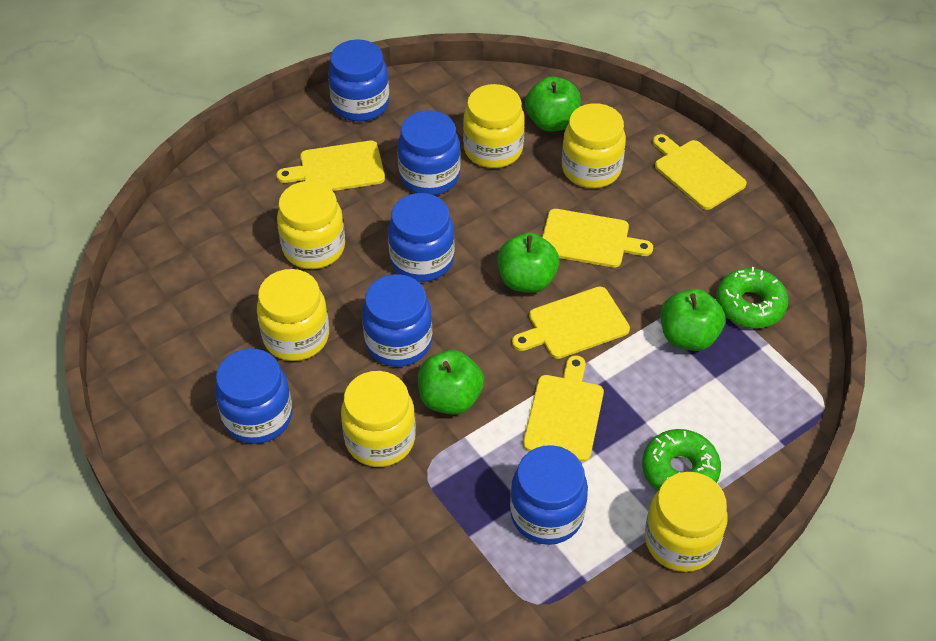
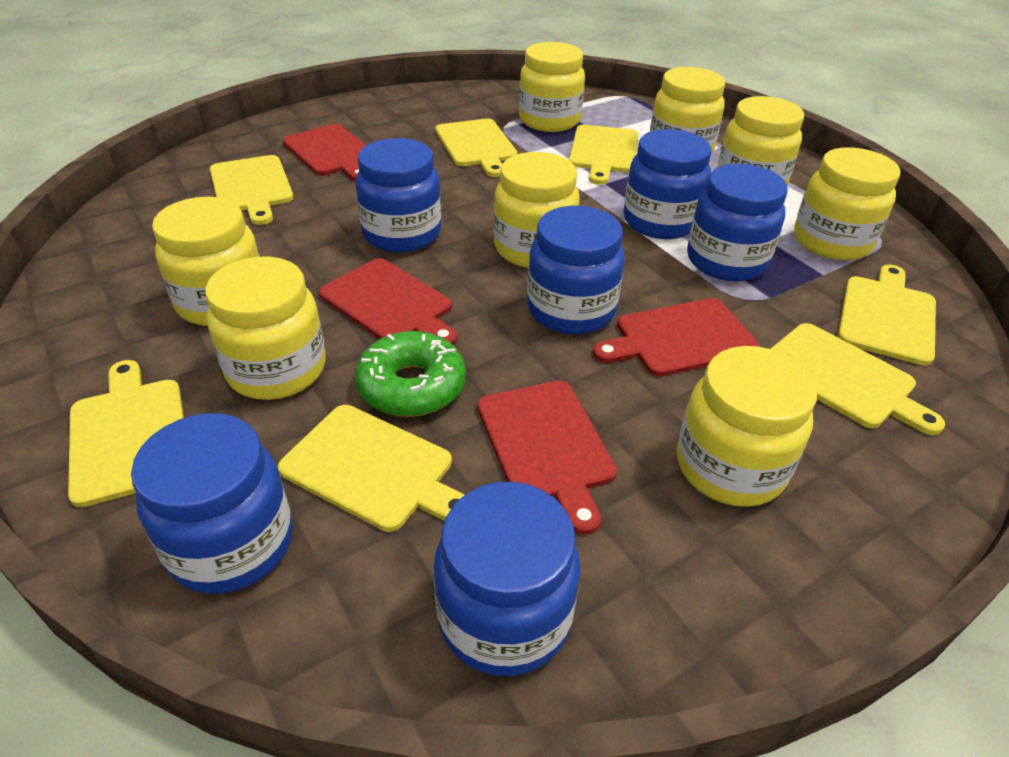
green apple: [418,350,484,415] [497,233,559,293] [525,76,581,132] [661,289,725,351] = 4 -> none = 0
green donut: [642,429,721,491] [716,267,788,328] = 2 -> [355,331,466,417] = 1
red cutting board: none = 0 -> [283,124,366,181] [319,258,457,345] [477,381,617,535] [593,298,760,377] = 4
yellow cutting board: [276,141,385,191] [512,286,630,359] [523,355,604,462] [542,209,653,268] [653,134,747,210] = 5 -> [68,360,184,507] [210,155,294,225] [278,405,465,532] [435,118,518,177] [569,125,638,185] [771,323,945,435] [838,264,936,366] = 7
yellow jar: [257,269,329,361] [277,181,345,269] [341,371,416,467] [463,84,525,168] [562,103,626,188] [645,472,728,572] = 6 -> [152,197,260,326] [205,257,326,400] [494,152,580,268] [519,42,585,132] [650,67,725,154] [677,346,817,507] [717,96,804,185] [794,147,901,260] = 8

